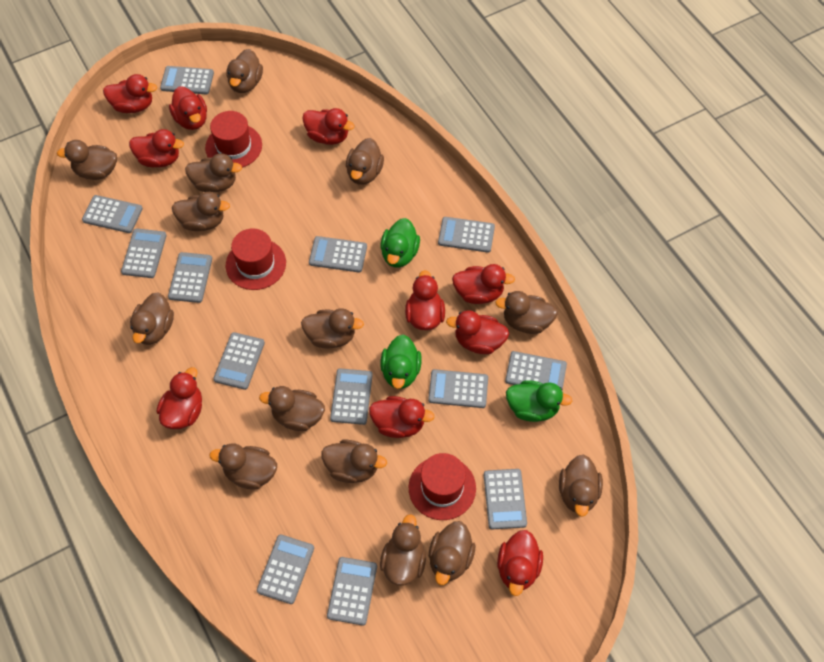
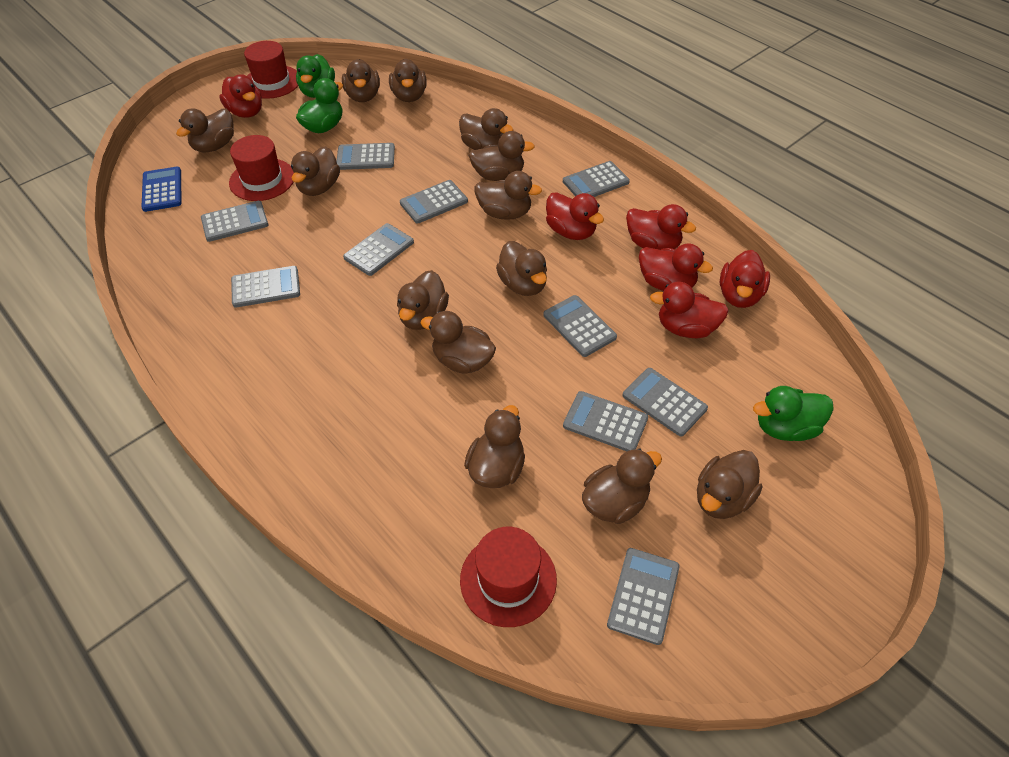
blue calculator: none = 0 -> [142,167,181,212] = 1
brown duck: [57,140,117,180] [130,292,174,345] [172,192,230,231] [185,153,242,192] [210,443,277,490] [226,49,263,93] [259,386,325,431] [301,308,364,348] [322,440,387,483] [346,138,384,185] [380,514,426,586] [429,521,475,585] [495,291,558,334] [559,455,603,517] = 14 -> [176,108,234,152] [291,146,340,196] [342,59,380,102] [389,58,427,102] [397,270,449,330] [420,311,496,373] [459,108,513,150] [464,405,525,488] [468,131,535,181] [475,171,542,220] [496,241,547,296] [582,448,662,524] [697,450,762,519] = 13
grey calculator: [82,195,143,233] [121,228,167,278] [160,66,214,94] [168,252,212,303] [213,332,265,390] [257,534,314,604] [309,236,367,272] [327,557,377,625] [330,368,373,425] [428,369,488,408] [438,217,495,253] [484,469,527,530] [505,351,567,389] = 13 -> [201,201,268,242] [231,266,300,308] [336,143,395,170] [343,223,414,276] [400,180,468,223] [543,295,617,357] [563,161,630,197] [563,391,648,451] [607,548,680,645] [623,368,708,437] = 10
red duck: [103,74,157,113] [129,129,184,167] [157,367,202,429] [169,87,207,130] [302,108,355,145] [369,396,435,438] [405,270,445,330] [446,310,509,354] [452,264,515,304] [497,530,543,596] = 10 -> [219,74,262,118] [546,192,604,240] [626,204,696,250] [639,244,713,291] [650,282,729,338] [720,250,770,308] = 6

